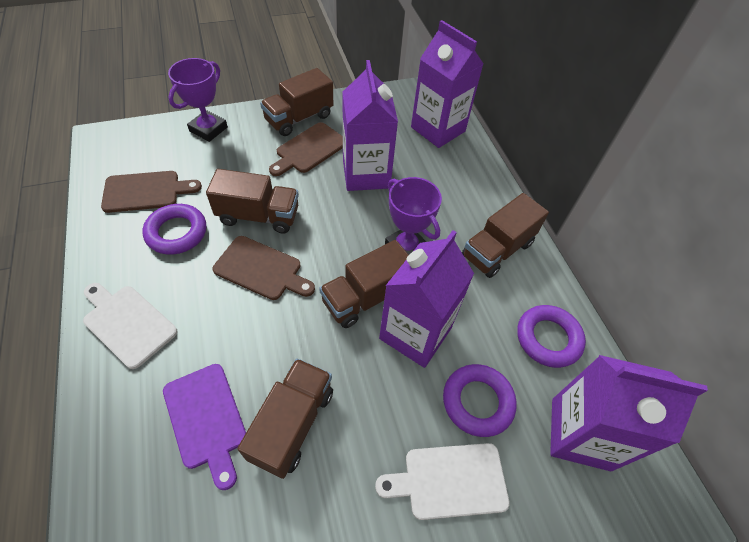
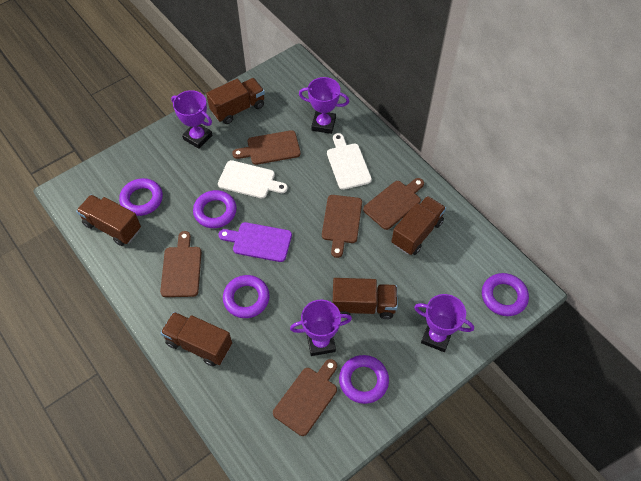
brown cutting board: [101,171,202,213] [212,236,315,300] [269,122,343,176] = 3 -> [160,231,202,297] [232,130,301,165] [273,359,337,436] [322,195,362,258] [363,178,424,230] = 5
purple carton: [342,60,398,191] [379,230,474,368] [411,20,484,148] [550,355,708,471] = 4 -> none = 0
purple ring: [143,204,206,255] [443,364,517,437] [517,305,586,368] = 3 -> [119,178,163,216] [193,190,237,228] [223,275,270,318] [339,355,389,404] [482,273,529,316] = 5
purple trophy: [168,58,228,142] [385,177,442,255] = 2 -> [171,90,213,149] [290,300,352,356] [299,77,349,134] [414,294,474,352] = 4

